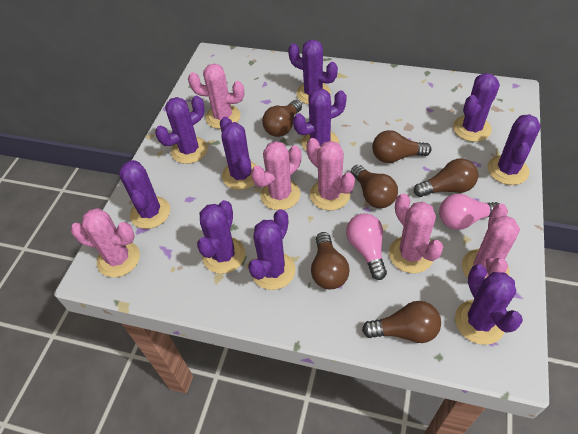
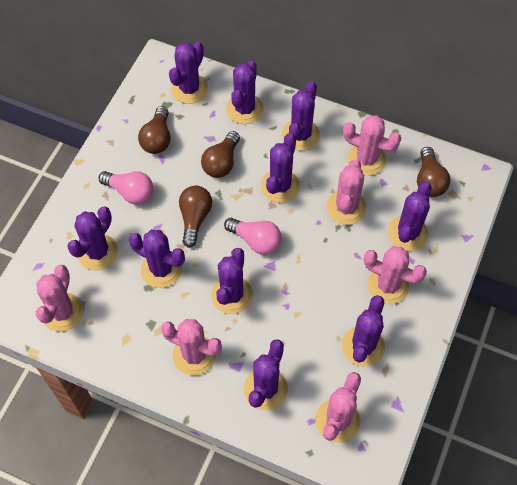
brown light bulb: [262,100,302,137] [311,232,350,289] [351,165,398,208] [362,301,441,343] [372,130,431,163] [414,158,478,197] = 6 -> [138,106,171,154] [179,186,212,248] [201,131,240,178] [417,147,450,197] = 4

